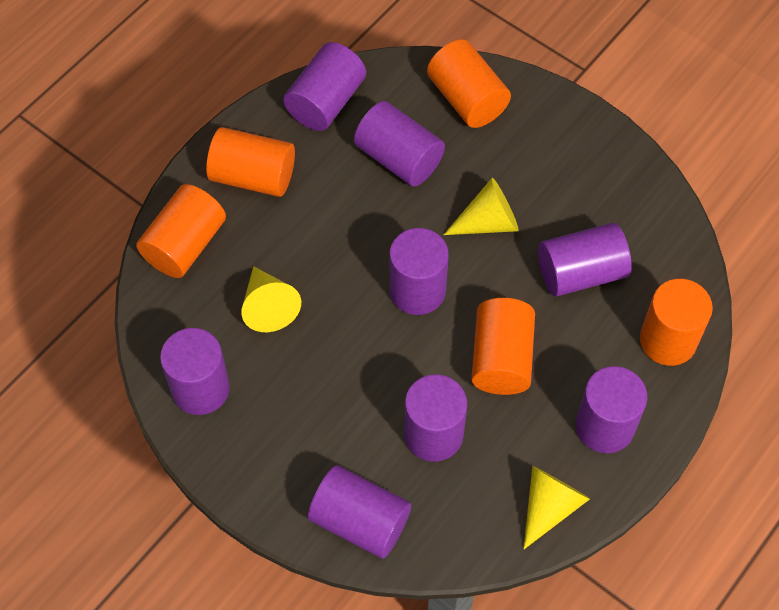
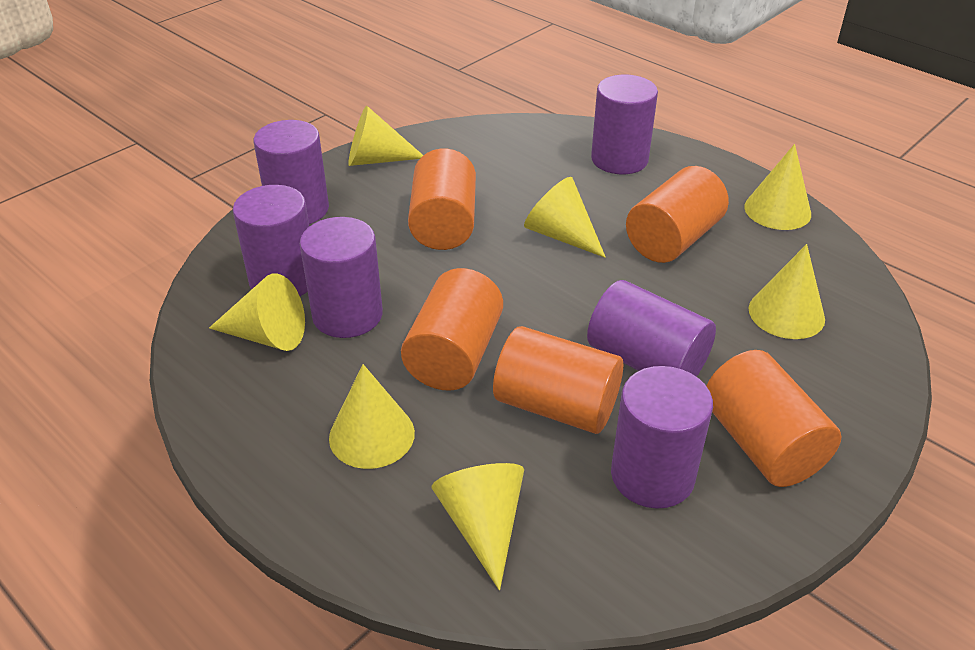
purple cylinder: [160,328,230,415] [283,42,366,131] [308,465,411,559] [354,101,445,187] [389,228,449,315] [404,375,467,461] [538,223,632,297] [576,366,647,453] = 8 -> [233,185,309,296] [254,120,329,224] [300,217,383,338] [587,280,716,377] [591,75,658,174] [611,366,713,509] = 6
yellow cone: [241,266,301,332] [444,178,519,235] [523,466,590,549] = 3 -> [209,273,305,351] [329,364,415,469] [348,106,423,166] [431,463,524,590] [524,177,606,258] [744,144,811,230] [749,244,825,339] = 7

